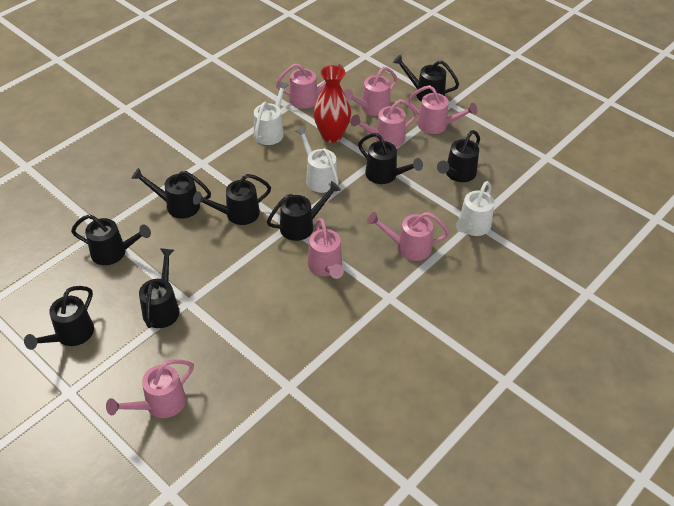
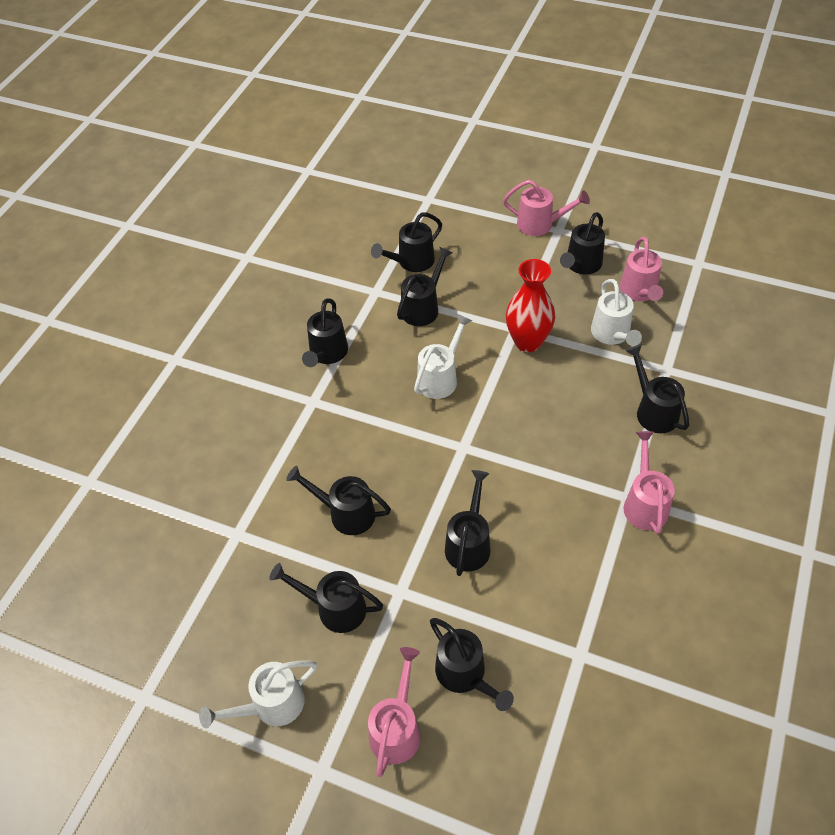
pink watering can: [106,359,194,418] [276,63,346,109] [308,218,344,279] [344,67,397,116] [351,99,418,147] [367,212,450,261] [408,85,477,134] = 7 -> [368,647,420,777] [503,180,590,236] [620,237,663,301] [624,431,675,534] = 4

